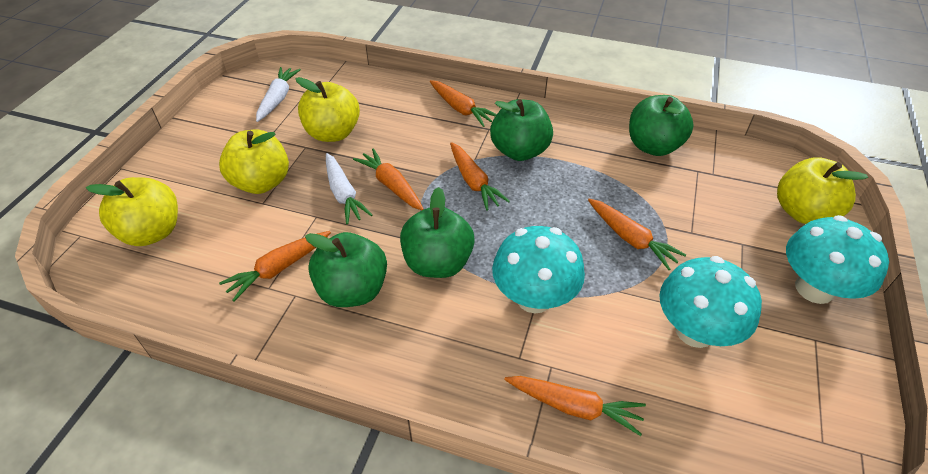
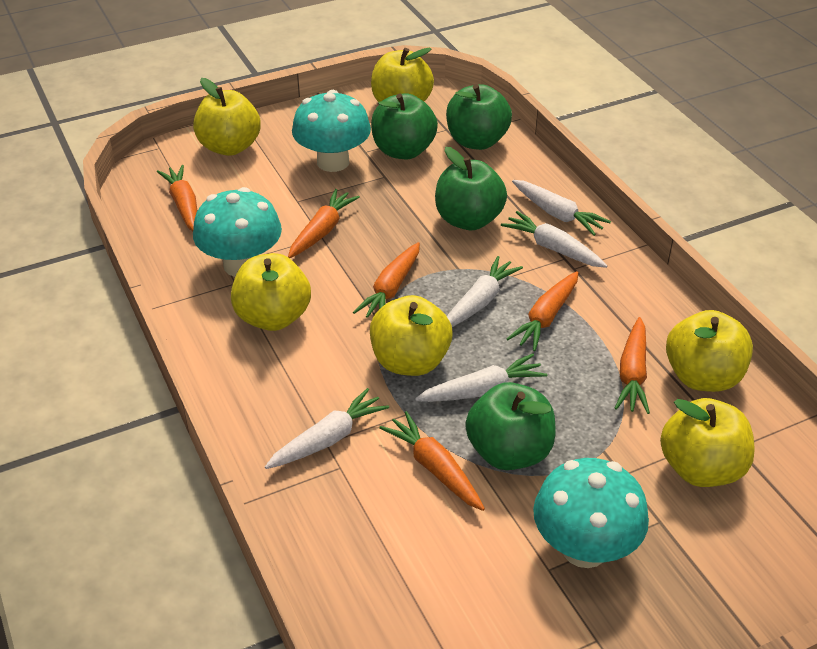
white carrot: [256,67,301,122] [326,153,372,224] = 2 -> [265,388,389,469] [415,353,547,402] [447,256,523,327] [501,211,608,268] [512,180,611,236] = 5
yellow apple: [86,177,178,246] [219,129,289,194] [295,77,360,142] [777,157,868,224] = 4 -> [193,78,261,156] [231,253,311,331] [370,295,453,376] [371,48,434,102] [660,398,755,487] [666,310,753,392] = 6

